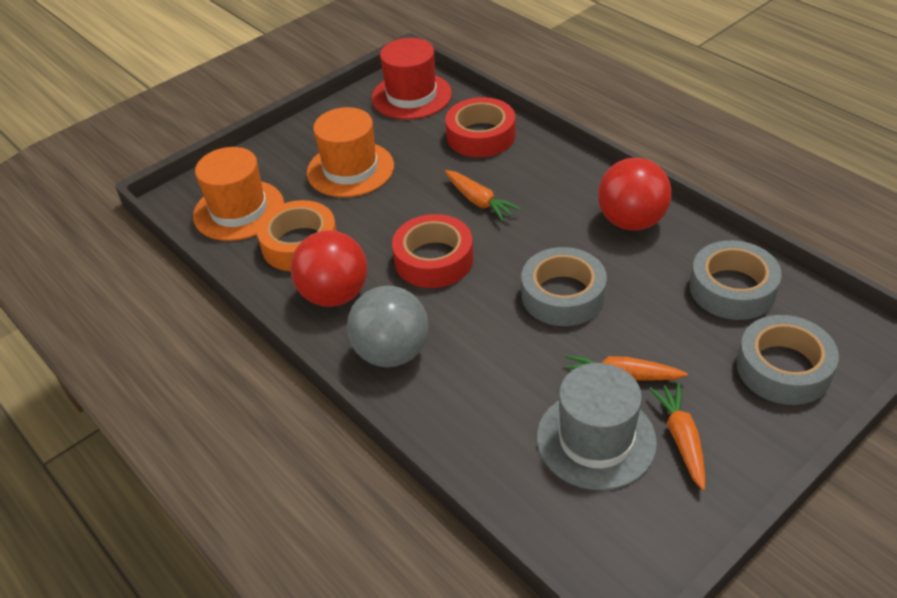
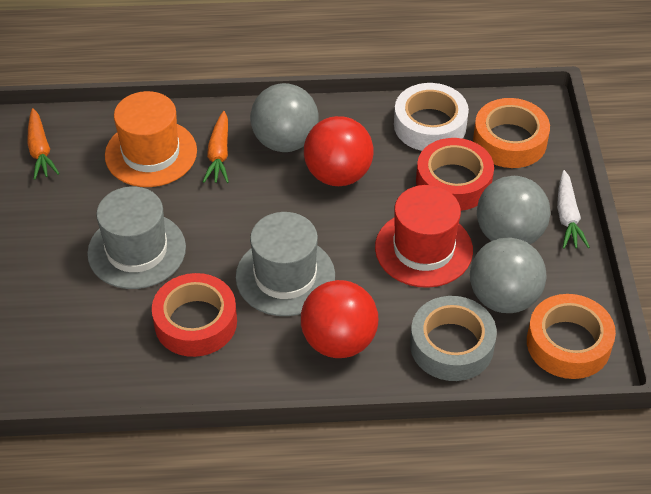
grey ball: [347,286,429,367] = 1 -> [250,83,319,152] [470,238,547,313] [477,176,551,244] = 3
grey hat: [537,363,657,490] = 1 -> [87,186,186,289] [235,212,335,316] = 2
grey tape: [521,247,607,326] [690,240,781,320] [736,315,839,405] = 3 -> [410,296,497,381] = 1
orange carrot: [445,170,521,221] [566,355,688,380] [649,383,705,490] = 3 -> [27,108,60,180] [203,111,229,183] = 2
orange hat: [193,147,284,241] [307,107,394,197] = 2 -> [105,91,197,187] = 1
orange tape: [257,200,337,271] = 1 -> [473,98,550,168] [527,294,616,379] = 2
white carrot: none = 0 -> [557,170,590,249] = 1
white tape: none = 0 -> [394,83,469,151] = 1

